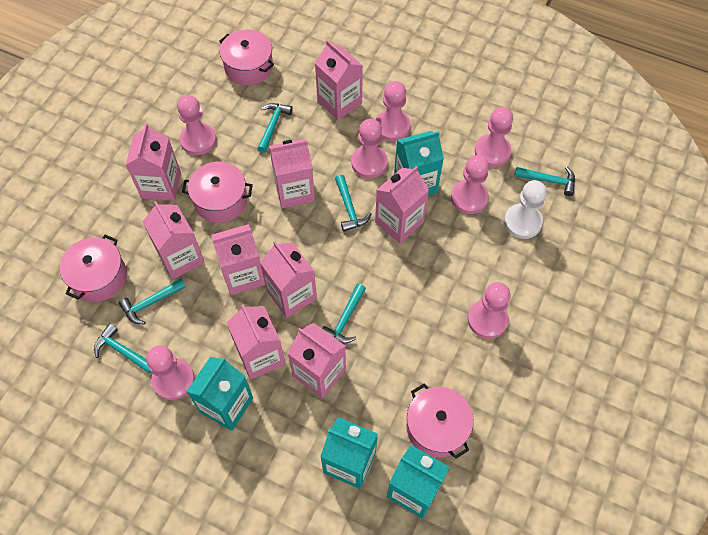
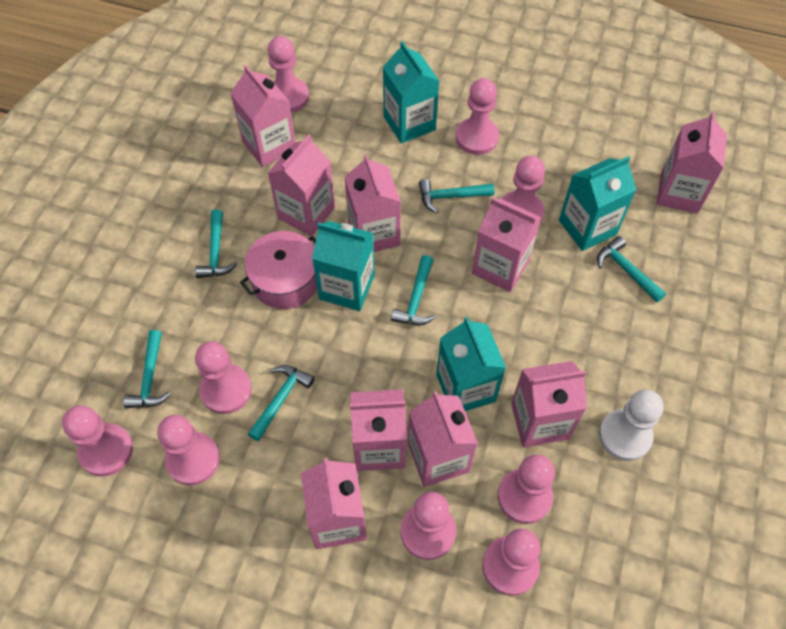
pink pawn: [146,345,195,400] [177,95,216,155] [351,119,388,178] [376,81,411,141] [451,155,489,214] [468,282,510,339] [475,107,513,167] = 7 -> [62,405,133,476] [157,415,220,485] [195,341,252,414] [268,36,309,113] [401,492,456,560] [456,78,499,155] [482,529,541,596] [498,454,555,524] [502,156,545,223] = 9
pink pot: [60,235,127,302] [182,162,253,223] [219,30,274,86] [406,384,474,459] = 4 -> [240,231,317,309] = 1

